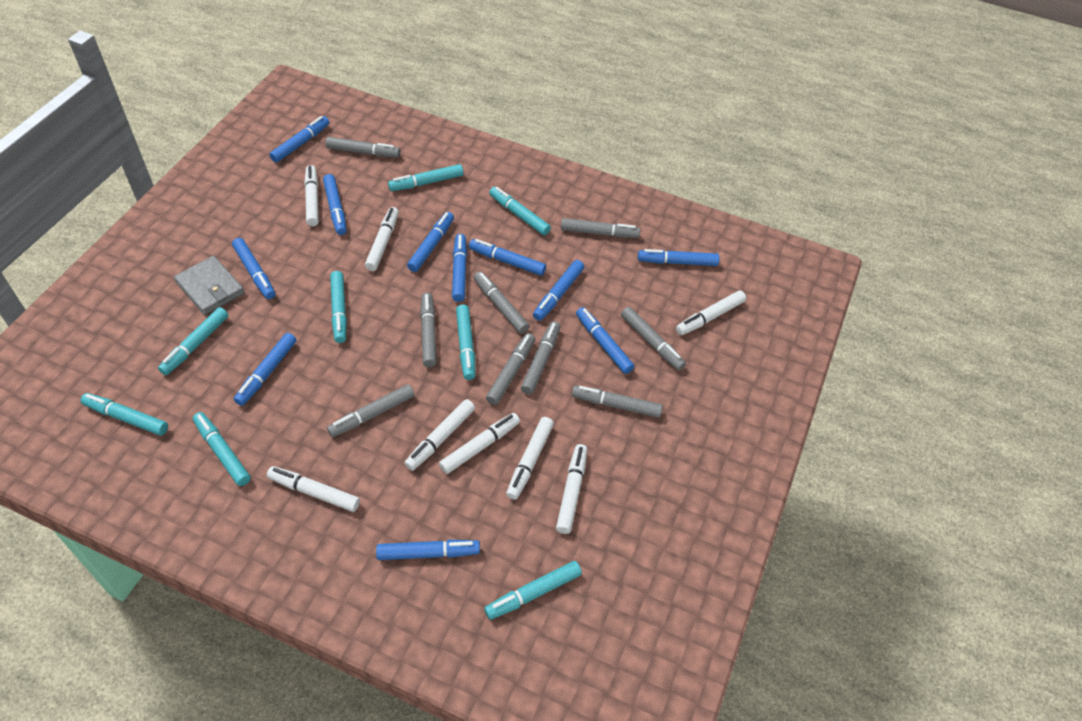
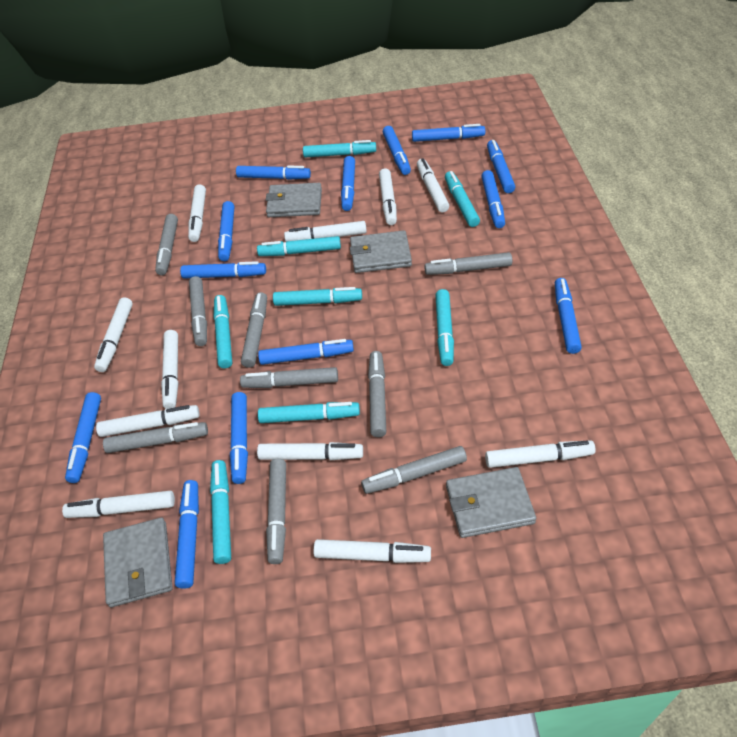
blue marker: [232,238,275,299] [234,333,296,406] [269,116,330,163] [323,174,347,235] [376,540,480,560] [407,212,454,272] [452,234,467,302] [469,239,546,276] [533,260,584,321] [576,307,634,374] [638,249,719,266] = 11 -> [65,392,101,483] [175,480,199,589] [180,261,266,279] [218,201,234,261] [230,392,248,484] [236,165,311,180] [258,339,354,365] [341,156,355,211] [383,126,411,175] [412,124,485,142] [481,170,505,228] [487,140,515,193] [555,278,582,354] = 13
grey wallet: [174,256,245,315] = 1 -> [103,517,173,607] [266,183,322,217] [350,230,412,273] [446,467,536,538] = 4
white marker: [267,466,360,512] [304,165,319,226] [365,207,399,271] [405,399,475,471] [439,413,520,474] [506,417,554,500] [556,444,587,534] [676,290,746,335] = 8 -> [62,490,175,518] [94,297,133,372] [96,405,200,437] [161,330,179,408] [188,184,206,242] [257,442,363,460] [284,221,367,242] [313,539,431,563] [379,168,397,225] [417,158,449,212] [485,440,596,468] = 11

